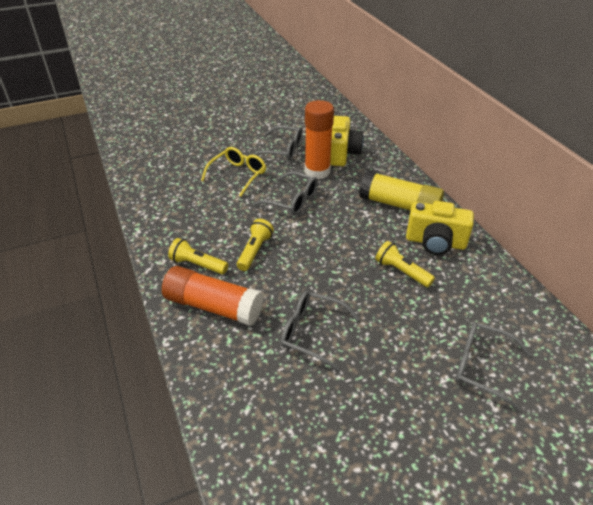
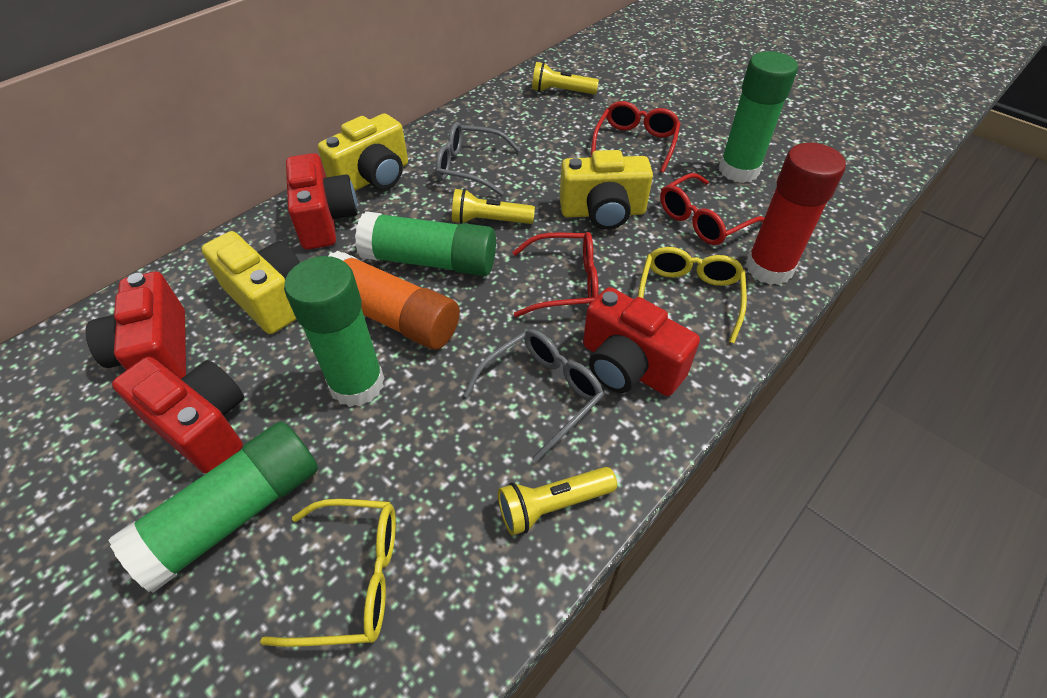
green glue stick: none = 0 -> [108,421,318,593] [284,256,384,407] [355,211,496,276] [719,51,798,183] = 4
grey glasses: [252,126,302,161] [253,172,318,215] [281,291,360,371] [455,322,531,411] = 4 -> [435,122,520,195] [463,329,604,463] = 2
orange glue stick: [162,266,263,326] [305,100,334,179] = 2 -> [328,251,460,350] = 1
red camera: none = 0 -> [85,272,186,379] [112,357,244,474] [286,153,358,250] [583,287,700,396] = 4
red glasses: none = 0 -> [512,232,598,317] [591,101,681,173] [660,173,764,245] = 3
red glue stick: none = 0 -> [745,143,846,285] = 1
yellow camera: [330,116,364,166] [406,201,474,255] = 2 -> [201,231,300,334] [318,113,408,191] [560,150,653,230] = 3
yellow glasses: [201,147,266,197] = 1 -> [260,499,396,647] [638,247,747,343] = 2
yellow glue stick: [359,171,444,210] = 1 -> none = 0

